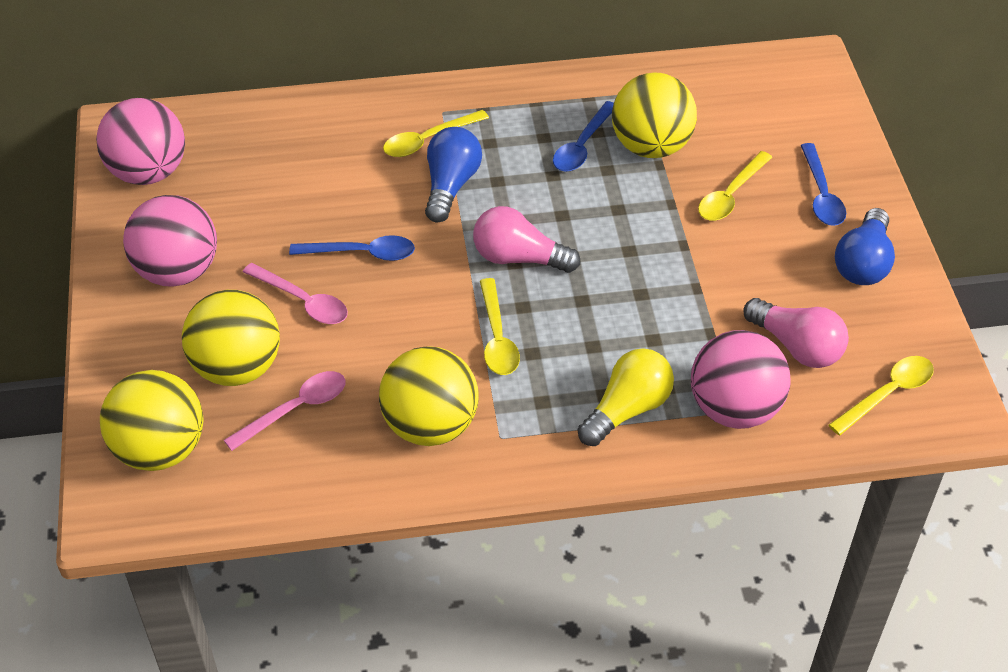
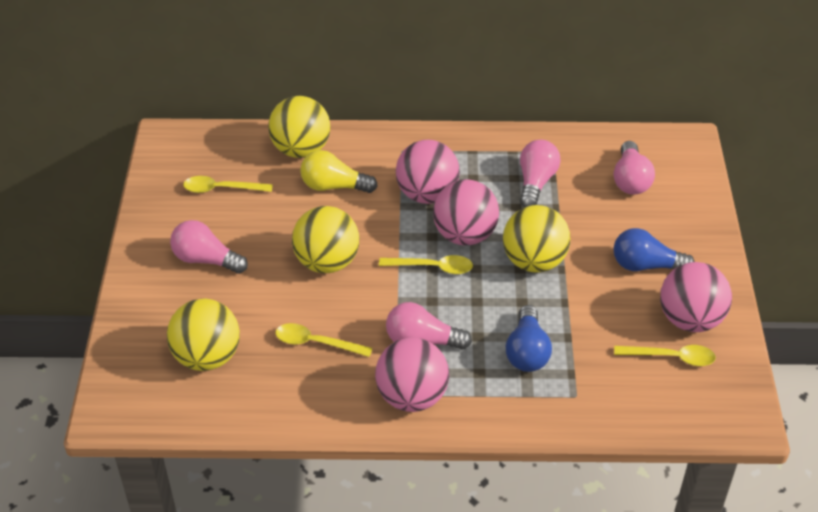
blue spoon: [289,235,415,261] [553,101,614,172] [801,143,846,226] = 3 -> none = 0
pink ball: [96,98,185,185] [123,195,217,287] [691,330,791,429] = 3 -> [375,337,449,412] [396,140,460,204] [433,179,499,245] [660,262,732,332] = 4
pink light bulb: [473,206,581,273] [743,298,849,368] = 2 -> [170,220,248,274] [386,302,472,350] [520,140,561,207] [614,141,655,195] = 4
pink spoon: [224,371,346,451] [243,263,348,324] = 2 -> none = 0

